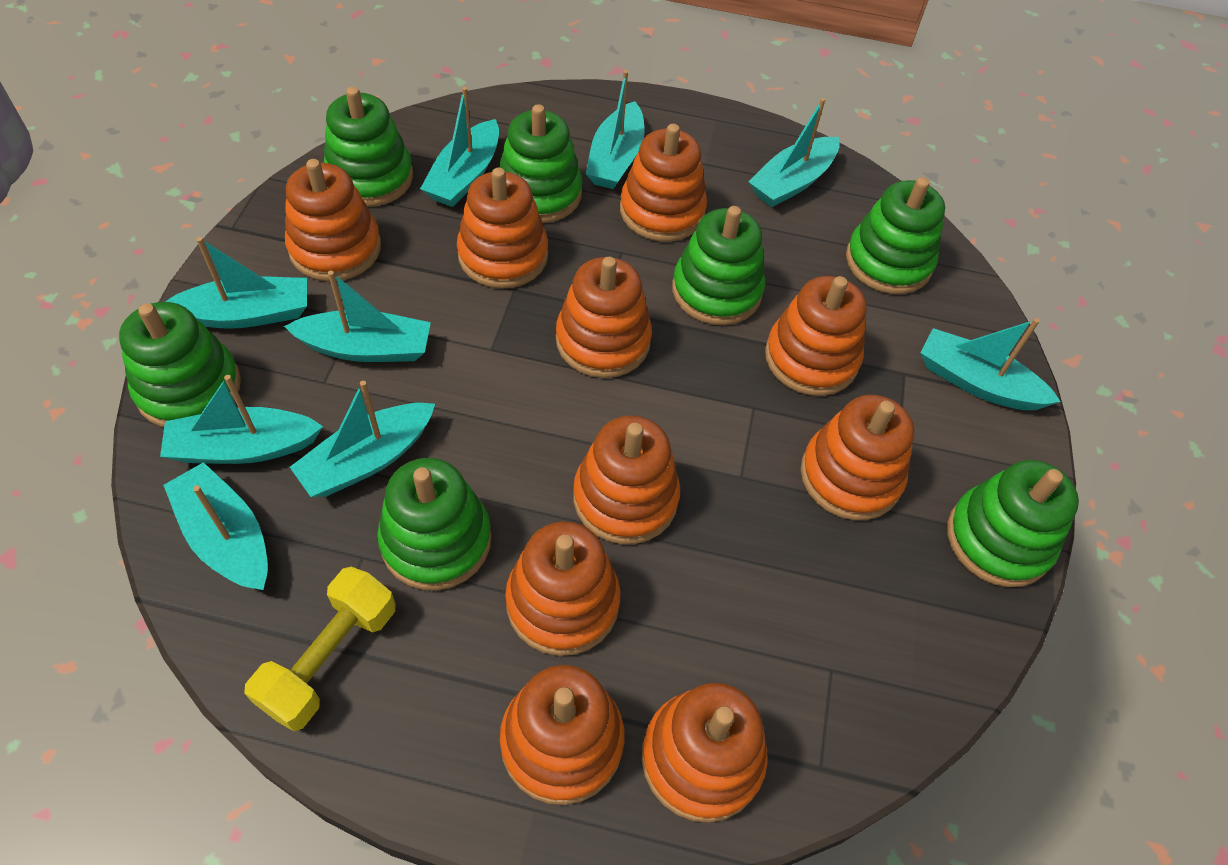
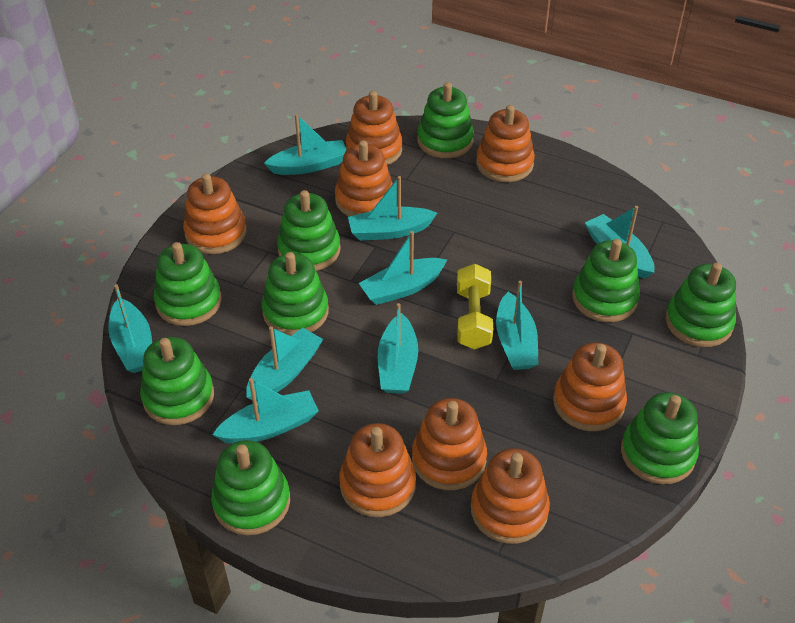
green stacking toy: [119,302,241,428] [324,87,413,207] [377,458,491,590] [499,104,583,223] [672,206,765,325] [846,177,945,294] [947,460,1079,587] = 7 -> [140,337,214,425] [154,242,222,326] [211,440,290,535] [262,252,329,336] [277,190,341,271] [418,82,474,158] [572,239,640,322] [621,392,699,484] [666,263,736,347] = 9
orange stacking toy: [285,159,381,281] [457,168,548,289] [500,665,625,805] [505,522,621,656] [556,257,652,378] [573,415,680,544] [620,124,707,242] [642,683,768,823] [765,276,866,396] [801,395,914,520] = 10 -> [183,173,247,254] [335,140,393,217] [339,423,416,517] [346,91,403,165] [412,398,487,490] [471,448,550,544] [476,105,535,182] [553,343,627,431] = 8

